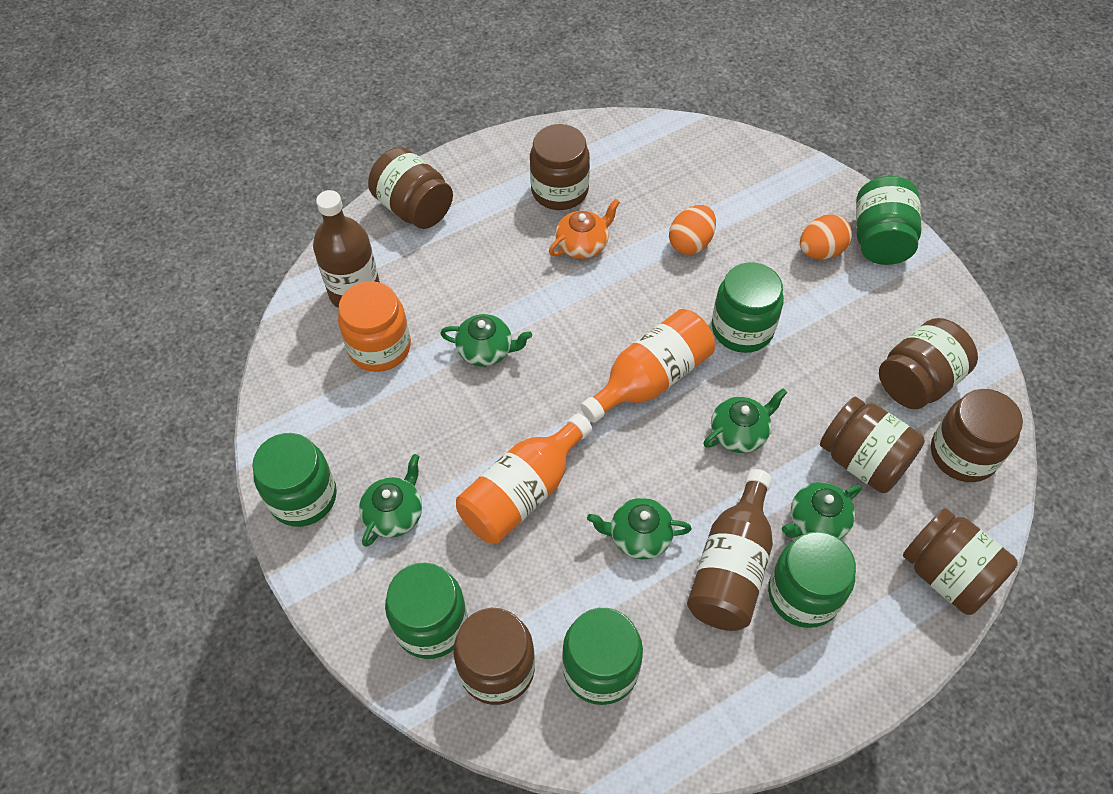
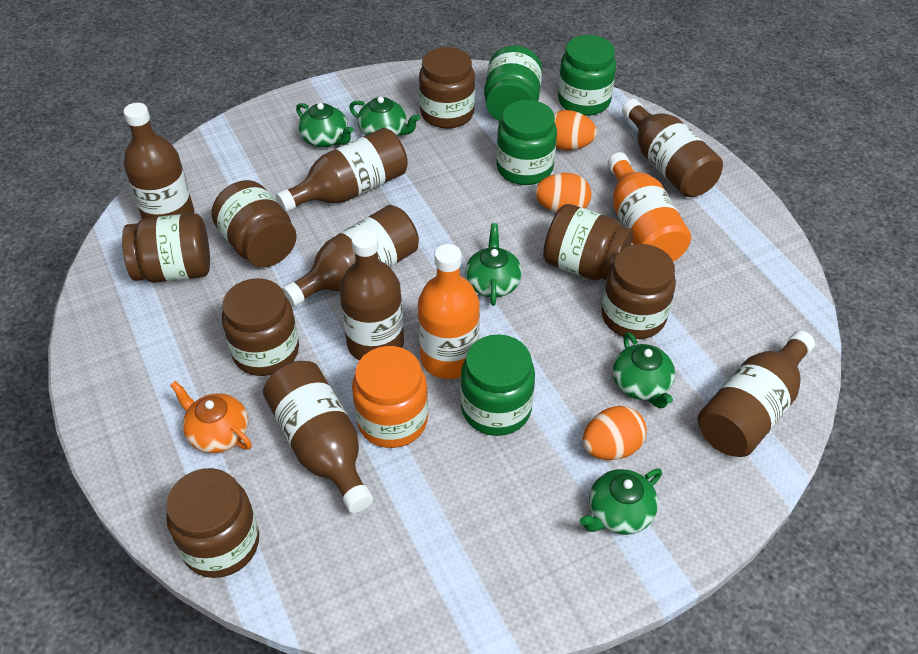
brown bottle: [313,190,380,308] [687,469,773,631] = 2 -> [124,103,194,219] [263,361,373,513] [276,128,408,213] [282,205,419,307] [339,229,404,360] [622,99,723,197] [698,331,815,457] = 7
green jar: [252,433,337,527] [385,562,468,659] [562,608,643,705] [712,262,784,353] [768,532,856,628] [856,176,921,265] = 6 -> [461,334,535,436] [484,45,542,121] [496,100,557,185] [558,35,616,116] = 4
orange egg: [669,205,716,255] [800,214,852,259] = 2 -> [535,173,591,213] [554,110,597,150] [583,406,647,460] = 3

